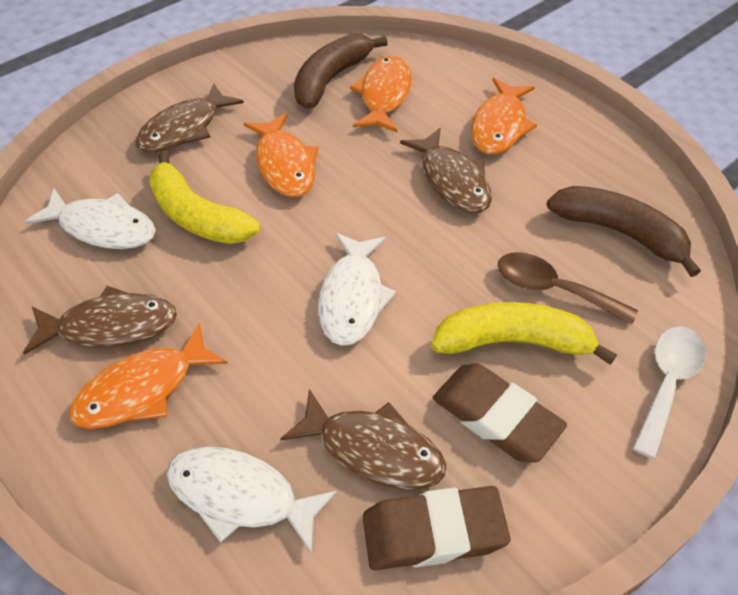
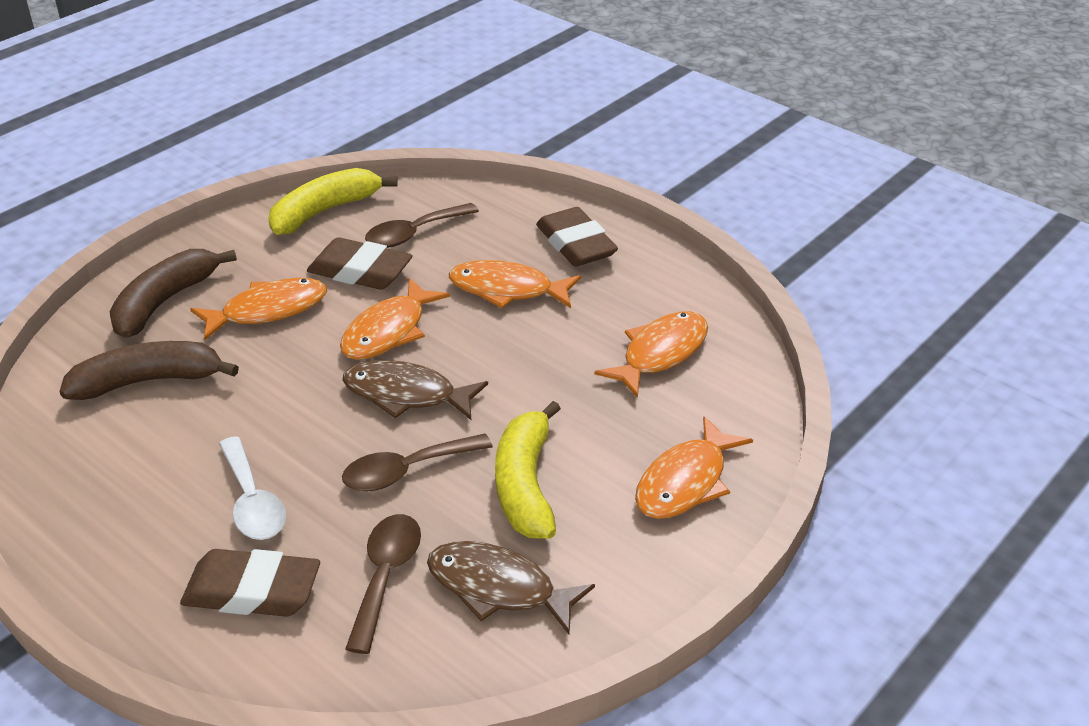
brown eraser: [363,486,510,570] [433,363,567,462] = 2 -> [180,549,320,617] [307,237,413,290] [536,207,618,267] = 3
brown fish: [23,286,177,355] [135,83,244,153] [280,389,446,490] [400,128,492,214] = 4 -> [342,360,488,420] [427,541,595,634] = 2
brown spoon: [498,252,638,325] = 1 -> [342,434,493,491] [345,514,421,654] [365,203,479,248] = 3
orange fish: [69,323,228,429] [243,113,319,197] [350,56,412,132] [471,78,537,155] = 4 -> [190,278,327,341] [340,278,450,360] [449,260,581,308] [594,311,708,398] [635,416,753,519] = 5
white fish: [25,188,156,249] [166,447,337,554] [318,233,396,346] = 3 -> none = 0

